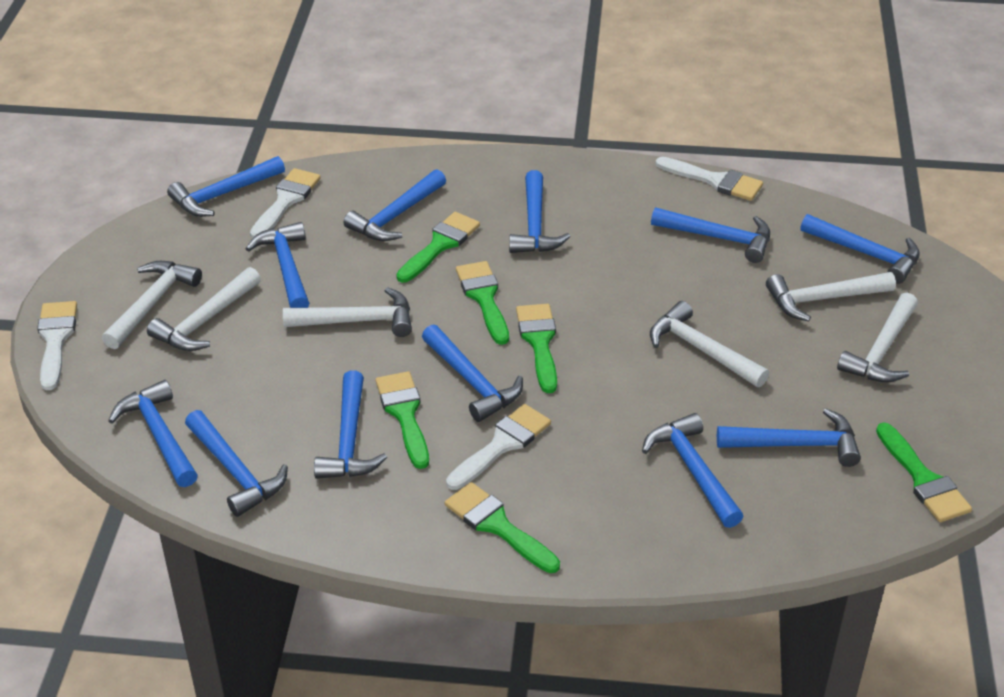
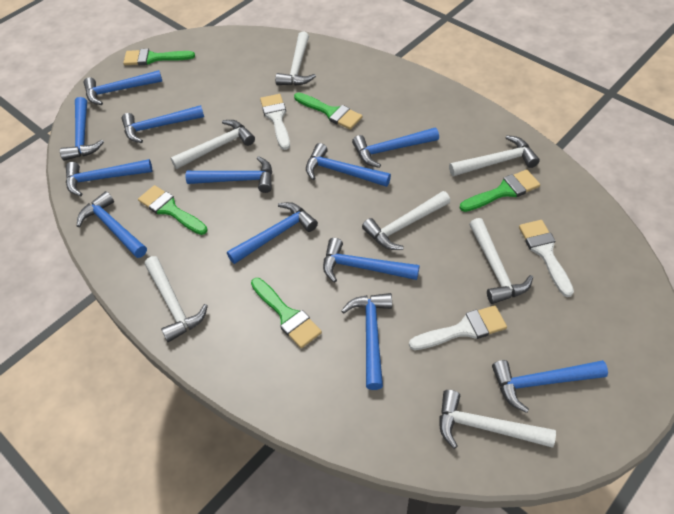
green brush: [376,371,429,469] [396,212,480,283] [445,482,560,573] [456,261,509,345] [516,304,557,393] [876,422,972,522] = 6 -> [123,49,195,65] [138,185,208,235] [251,278,322,348] [294,92,363,130] [460,170,540,212] = 5
white brush: [37,301,77,390] [250,168,321,238] [446,404,551,490] [655,157,763,201] = 4 -> [260,94,290,150] [409,305,507,350] [519,220,574,297] = 3
white hammer: [102,261,202,349] [147,267,261,351] [283,287,412,337] [650,301,769,387] [766,272,896,321] [837,293,918,383] = 6 -> [145,256,208,342] [171,120,255,169] [275,31,316,86] [362,191,451,250] [439,390,556,449] [449,135,540,177] [469,218,533,304] = 7

